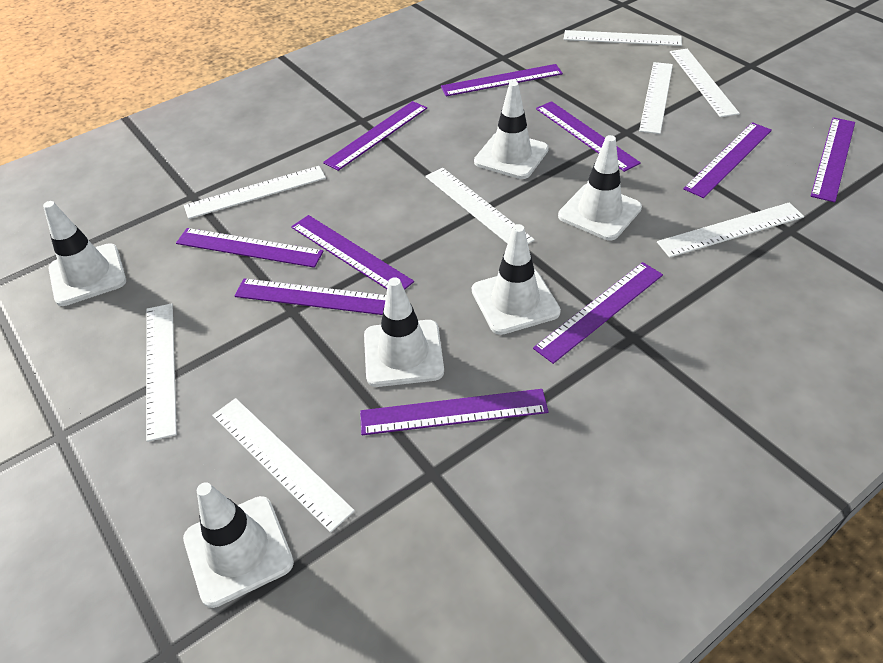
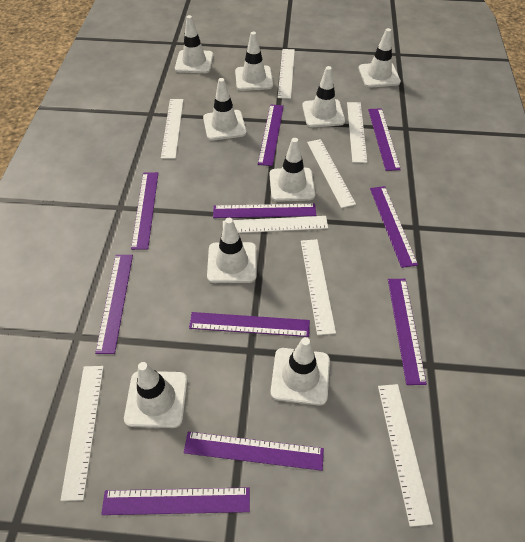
white traffic cone: [43,201,126,306] [183,482,294,608] [364,277,444,387] [472,224,561,335] [474,81,549,179] [558,135,642,240] = 6 -> [124,362,188,428] [175,15,213,73] [203,78,247,141] [207,218,256,283] [235,32,273,91] [269,138,315,202] [271,337,330,406] [302,66,345,127] [359,28,401,88] = 9

